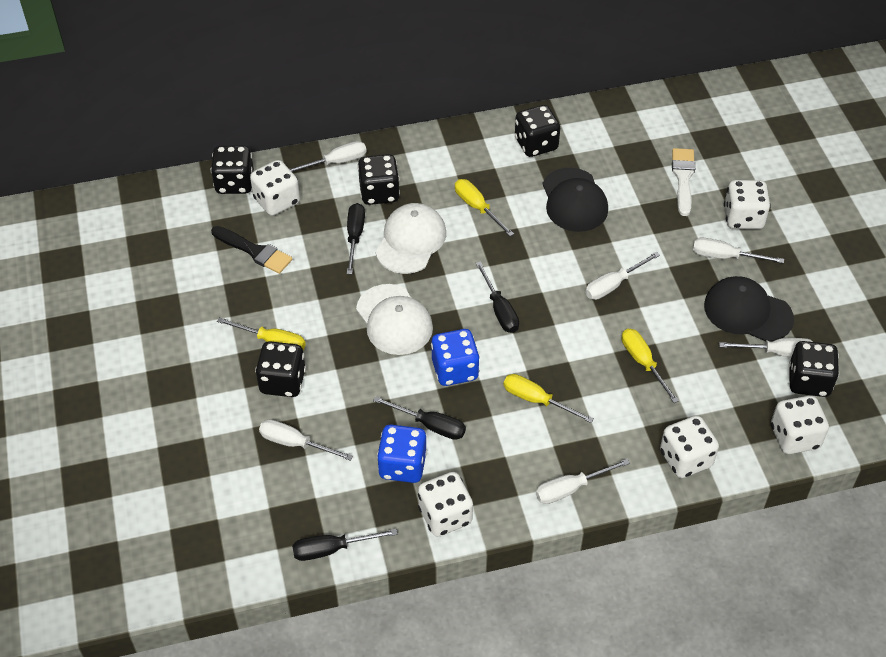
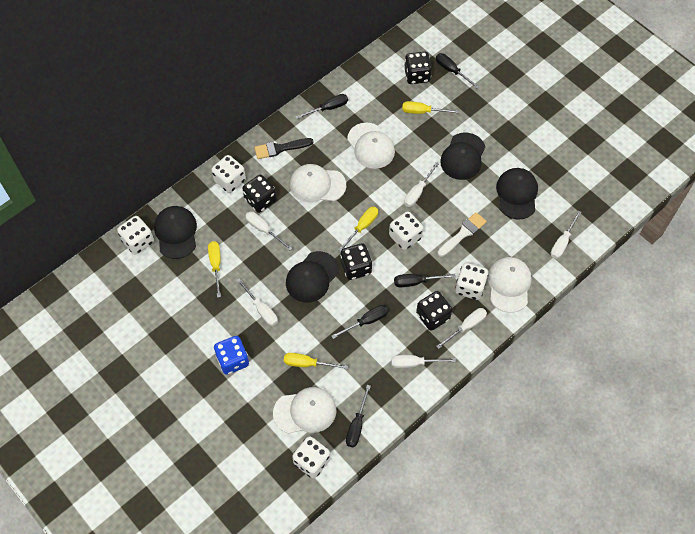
black cap: [543,168,608,232] [704,276,794,342] = 2 -> [154,206,197,259] [286,251,339,302] [440,133,485,180] [496,168,538,220] = 4
black dice: [211,145,254,194] [255,341,306,397] [358,154,400,205] [515,105,560,157] [789,341,839,397] = 5 -> [243,175,277,213] [340,243,372,280] [404,52,432,84] [416,291,452,331] = 4
black screwdriver: [292,529,397,561] [347,203,365,274] [373,396,466,440] [475,261,519,333] = 4 -> [295,94,348,119] [331,305,388,339] [346,385,371,447] [394,274,456,287] [436,53,479,88] = 5
blue dice: [377,425,427,483] [431,329,480,386] = 2 -> [214,336,249,375] = 1
white cap: [356,284,433,355] [376,203,446,274] = 2 -> [273,387,336,434] [290,164,346,202] [347,123,395,169] [488,257,532,313] = 4

